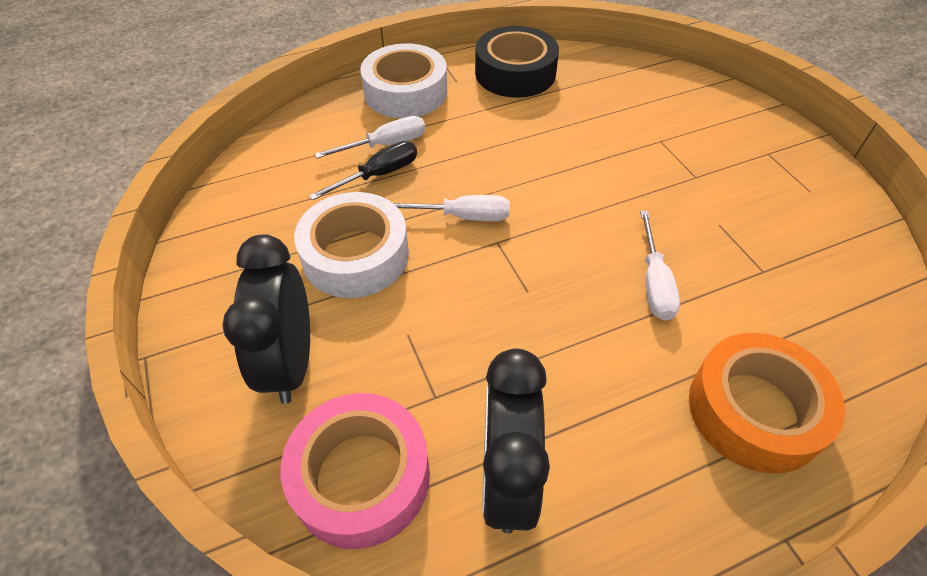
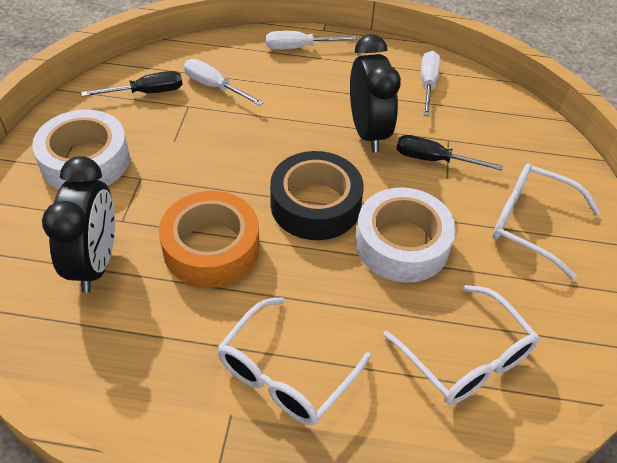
black screwdriver: [309,141,417,200] = 1 -> [81,71,183,97] [396,135,503,171] = 2
pink tape: [280,393,430,549] = 1 -> none = 0
white glasses: none = 0 -> [217,297,371,425] [383,285,539,405] [492,163,601,280] = 3

